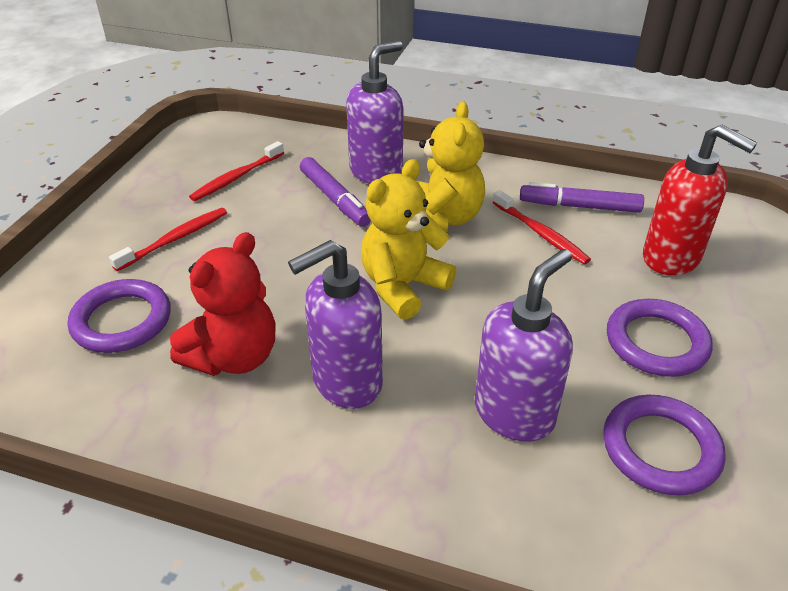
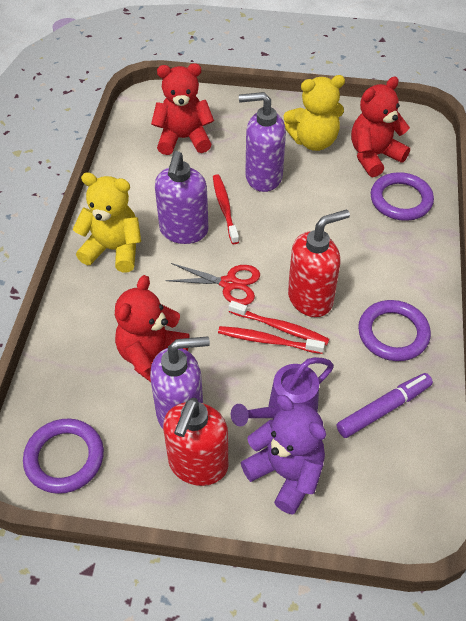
purple marker: [300,157,371,227] [520,182,644,213] = 2 -> [337,373,433,438] = 1
purple teddy bear: none = 0 -> [241,395,326,515] = 1
purple watering can: none = 0 -> [231,357,334,427] = 1
red scissors: none = 0 -> [165,263,260,305] = 1
red soap dispenser: [643,124,757,276] = 1 -> [163,398,228,486] [288,209,350,317] = 2
red teddy bear: [170,232,276,376] = 1 -> [115,275,190,382] [151,63,214,155] [351,77,410,177] = 3

